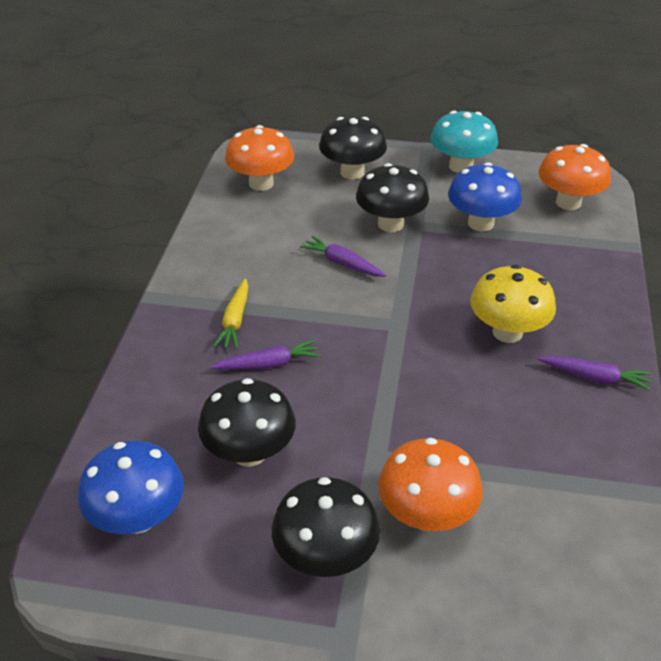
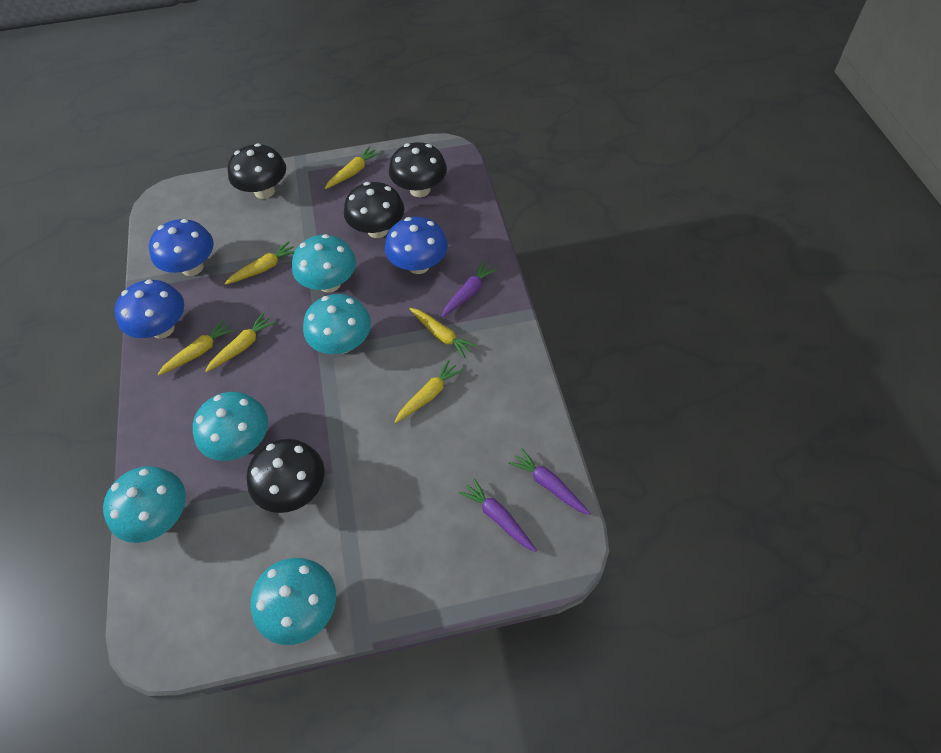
blue mushroom: [78,441,184,534] [448,162,522,231] = 2 -> [115,280,184,339] [149,219,214,276] [385,217,448,274] = 3
orange mushroom: [225,125,294,191] [378,438,483,531] [538,144,611,210] = 3 -> none = 0
turquoise mushroom: [430,111,498,173] = 1 -> [103,466,186,543] [193,392,268,461] [251,558,336,645] [292,234,356,293] [303,294,371,354] = 5
yellow carrot: [213,279,249,349] = 1 -> [158,319,234,375] [205,313,276,372] [225,242,295,285] [325,146,381,189] [395,359,463,423] [410,308,477,359] = 6
yellow mushroom: [470,265,556,343] = 1 -> none = 0

